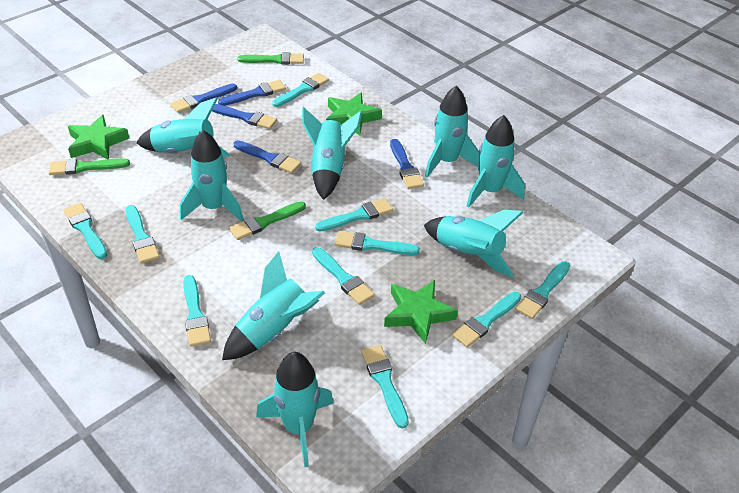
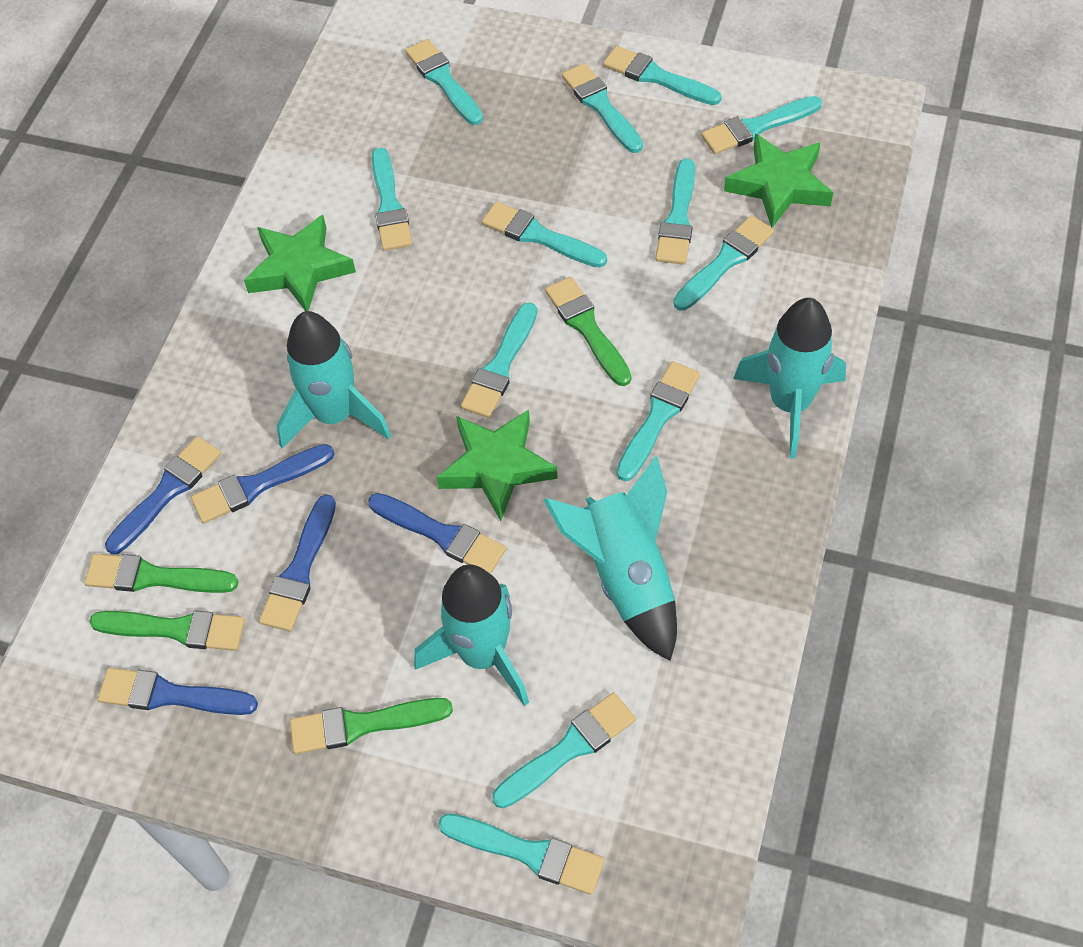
green brush: [49,158,130,175] [229,201,306,240] [237,52,304,64] = 3 -> [84,554,239,593] [89,611,245,651] [290,698,453,754] [545,277,632,386] = 4
turquoise brush: [63,203,107,259] [126,205,160,263] [183,275,211,347] [272,73,329,107] [312,247,375,305] [315,198,393,232] [335,231,420,255] [361,345,409,429] [452,292,521,347] [516,261,570,319] = 10 -> [372,148,412,251] [405,39,483,125] [438,813,604,895] [461,302,537,418] [482,202,607,268] [492,692,636,809] [562,63,643,153] [603,46,722,105] [616,361,700,481] [655,158,695,265] [673,215,774,310] [701,96,822,154] = 12
turquoise rocket: [136,98,230,157] [180,130,244,222] [222,252,325,360] [256,352,334,467] [302,107,362,200] [424,210,524,277] [425,85,480,177] [467,115,525,208] = 8 -> [277,311,391,448] [414,565,529,706] [544,456,677,661] [733,298,846,459] = 4

